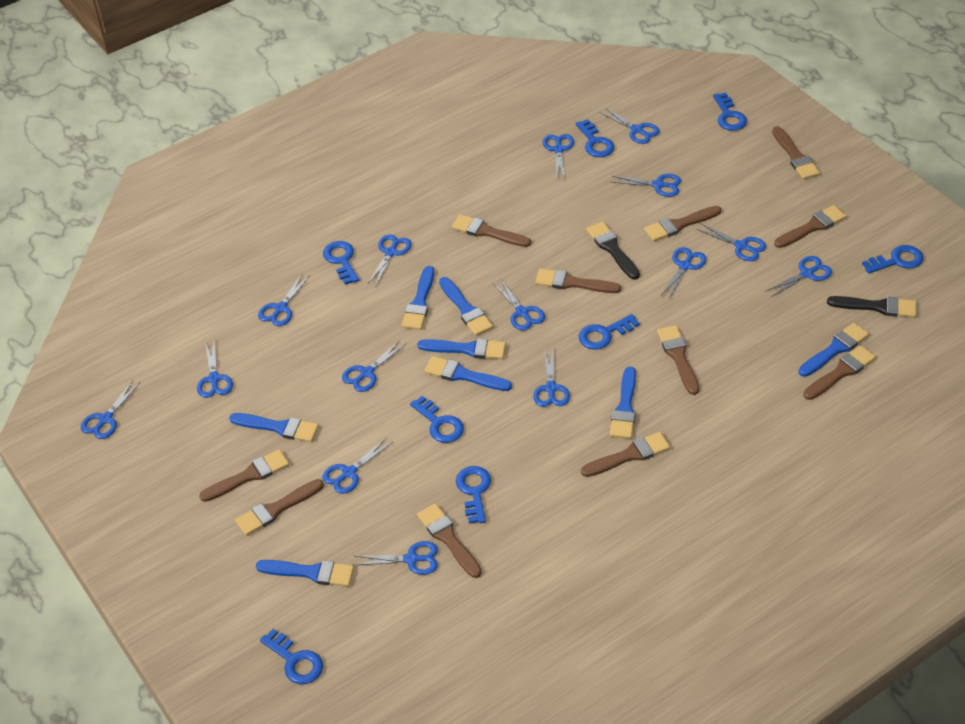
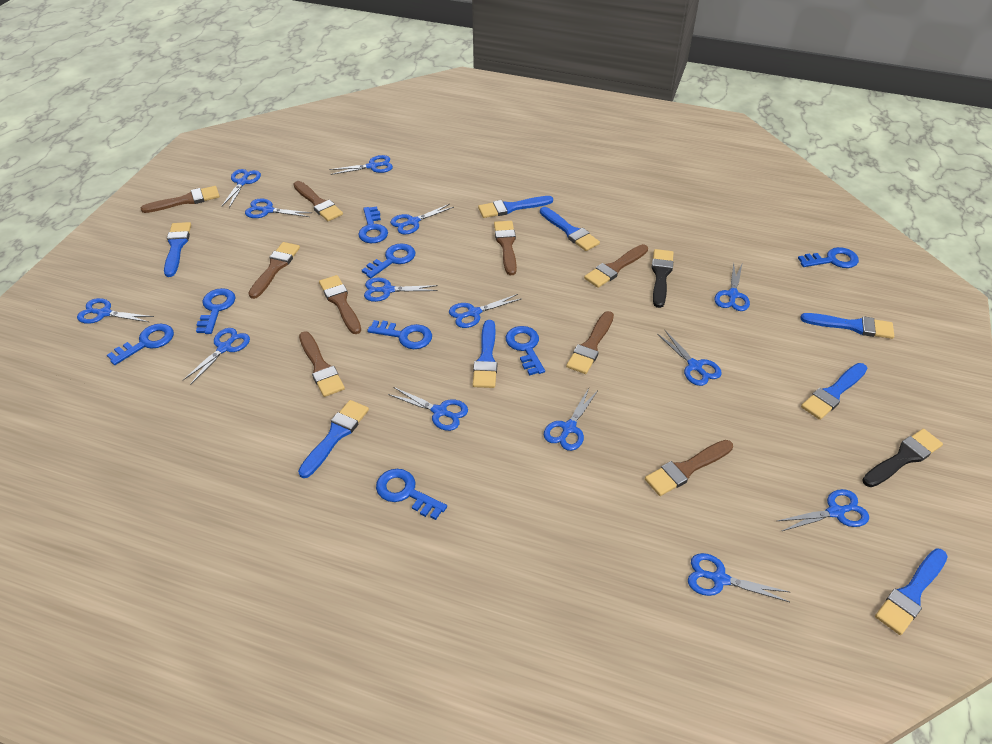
blue scissors: [81,380,140,439] [197,341,233,398] [258,273,310,326] [322,438,392,494] [342,340,406,392] [355,541,438,575] [368,234,411,286] [492,279,545,331] [533,348,570,407] [543,134,574,180] [599,107,660,144] [611,174,681,197] [661,247,706,299] [696,223,766,261] [765,256,832,297] = 15 -> [77,298,154,324] [183,328,250,385] [221,169,261,208] [245,199,312,218] [329,155,393,175] [364,278,438,302] [388,387,468,431] [390,204,454,234] [449,294,522,328] [544,388,598,451] [657,330,722,386] [688,553,789,602] [715,263,750,311] [777,489,869,531] = 14
brown brush: [199,449,289,502] [235,479,324,536] [417,503,482,578] [452,214,531,247] [535,268,621,293] [581,432,670,477] [644,206,721,241] [657,325,699,395] [772,126,820,179] [774,205,846,248] [803,345,876,400] = 11 -> [141,186,220,213] [248,242,300,299] [293,181,343,221] [299,331,345,397] [319,275,361,334] [494,221,517,275] [566,311,614,374] [584,244,648,288] [645,440,733,496] = 9

